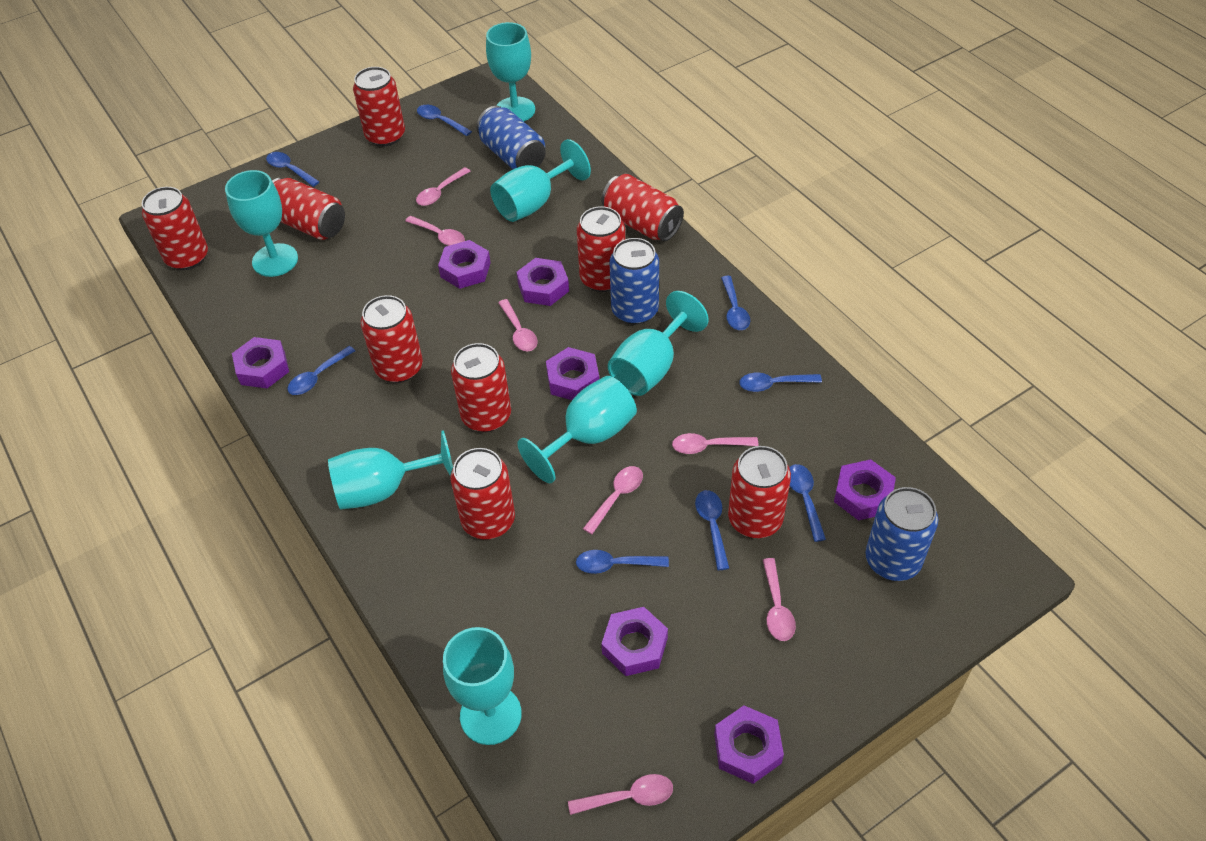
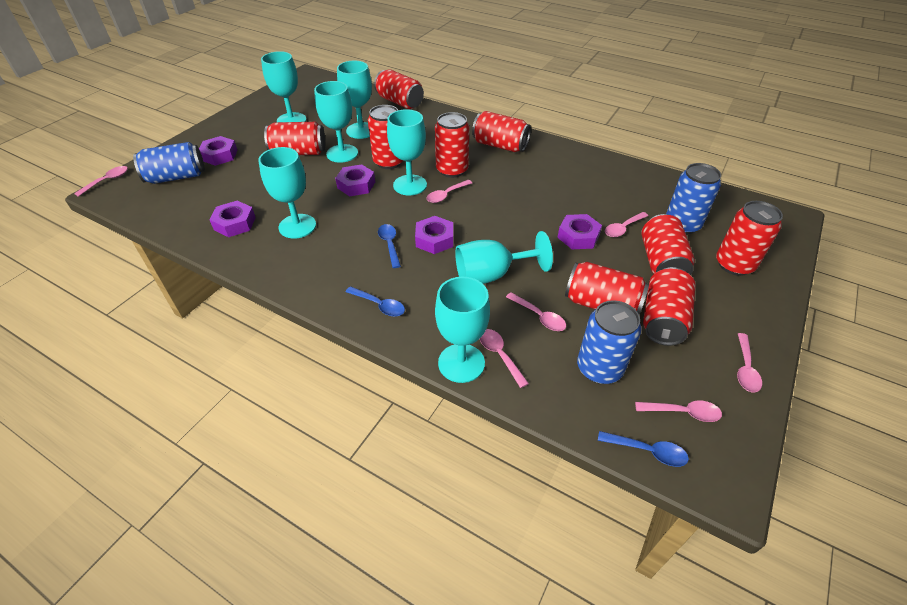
blue spoon: [266,152,320,187] [287,346,355,395] [417,105,472,136] [576,550,669,574] [695,490,729,570] [721,276,750,330] [739,373,822,392] [789,464,826,542] = 8 -> [346,286,405,317] [378,224,401,268] [598,431,689,467] = 3
purple nut: [232,337,289,388] [438,240,491,289] [516,258,569,306] [546,347,599,400] [601,607,668,676] [714,706,784,784] [834,459,896,521] = 7 -> [199,136,238,166] [209,201,256,237] [335,164,375,196] [415,216,453,254] [557,214,602,249] = 5

